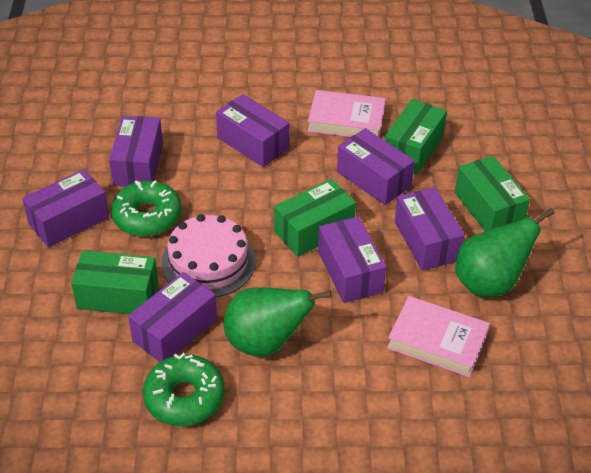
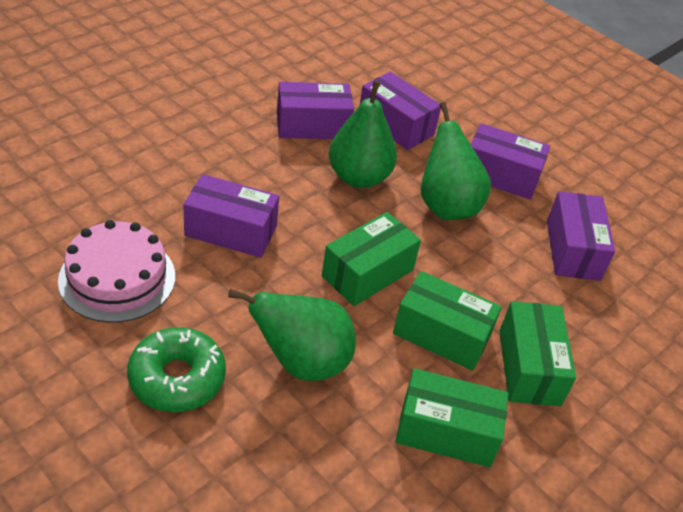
green donut: [111,181,182,236] [143,353,225,426] = 2 -> [127,327,226,412] = 1
green pear: [224,287,332,357] [455,208,555,297] = 2 -> [228,289,356,381] [329,81,397,188] [421,102,491,220] = 3
pink book: [308,90,386,137] [387,296,490,377] = 2 -> none = 0
purple box: [22,169,109,248] [109,116,163,187] [128,272,217,362] [216,94,290,167] [318,216,386,303] [337,128,415,205] [395,187,465,270] = 7 -> [184,174,279,258] [277,82,354,139] [360,72,441,150] [471,123,550,200] [547,191,615,281] = 5

